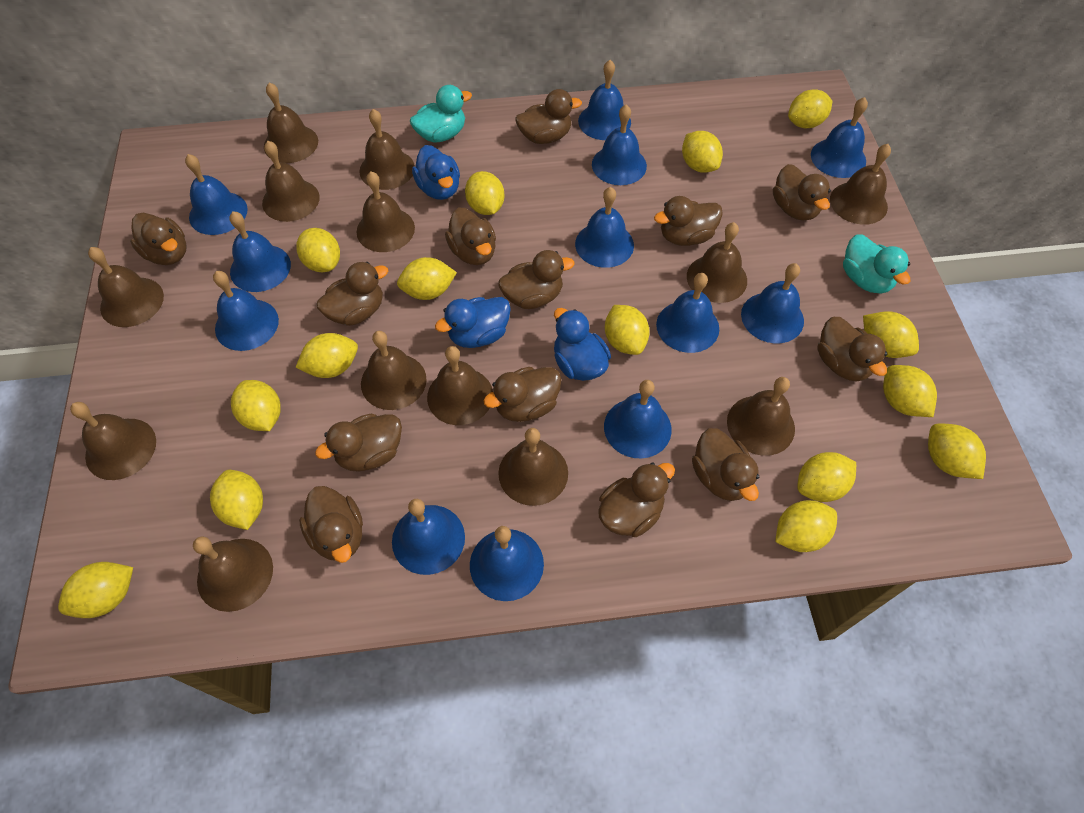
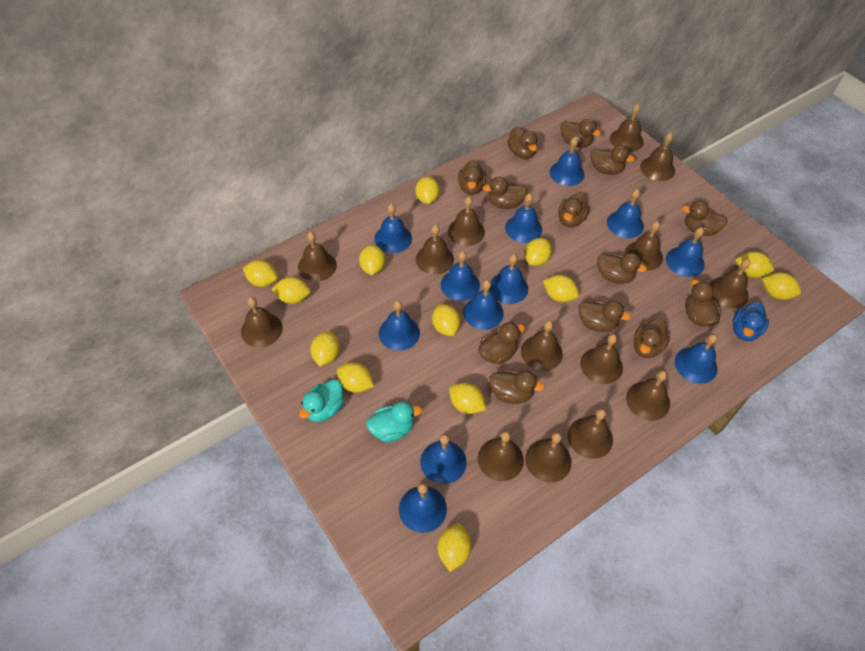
blue duck: [412,145,460,200] [435,297,511,348] [554,308,611,381] = 3 -> [732,302,769,341] = 1
brown bell: [70,402,156,480] [88,247,164,327] [193,537,273,612] [262,141,320,222] [264,82,318,163] [356,172,415,252] [359,109,415,190] [361,331,427,410] [427,346,493,425] [498,428,568,506] [687,222,747,303] [727,377,795,456] [830,144,891,225] = 13 -> [241,297,283,347] [298,232,337,282] [416,225,454,274] [448,197,485,246] [478,431,524,481] [521,321,563,371] [525,432,571,482] [568,409,613,459] [580,334,623,384] [610,104,644,152] [624,221,663,271] [626,370,670,421] [640,133,675,181] [710,259,751,309] = 14
yellow lemon: [58,562,133,618] [210,470,263,530] [231,380,281,431] [295,333,358,378] [296,228,340,272] [397,257,457,300] [465,171,504,215] [605,305,650,355] [682,131,723,173] [775,500,837,552] [788,89,832,128] [797,452,856,502] [863,311,919,358] [883,365,937,417] [928,424,986,479] = 15 -> [243,260,278,287] [272,277,311,304] [311,331,340,367] [337,362,374,393] [359,245,385,275] [415,177,440,204] [432,304,460,336] [438,523,471,572] [449,383,486,414] [525,238,552,266] [543,275,579,302] [735,251,774,278] [762,272,801,300] = 13

